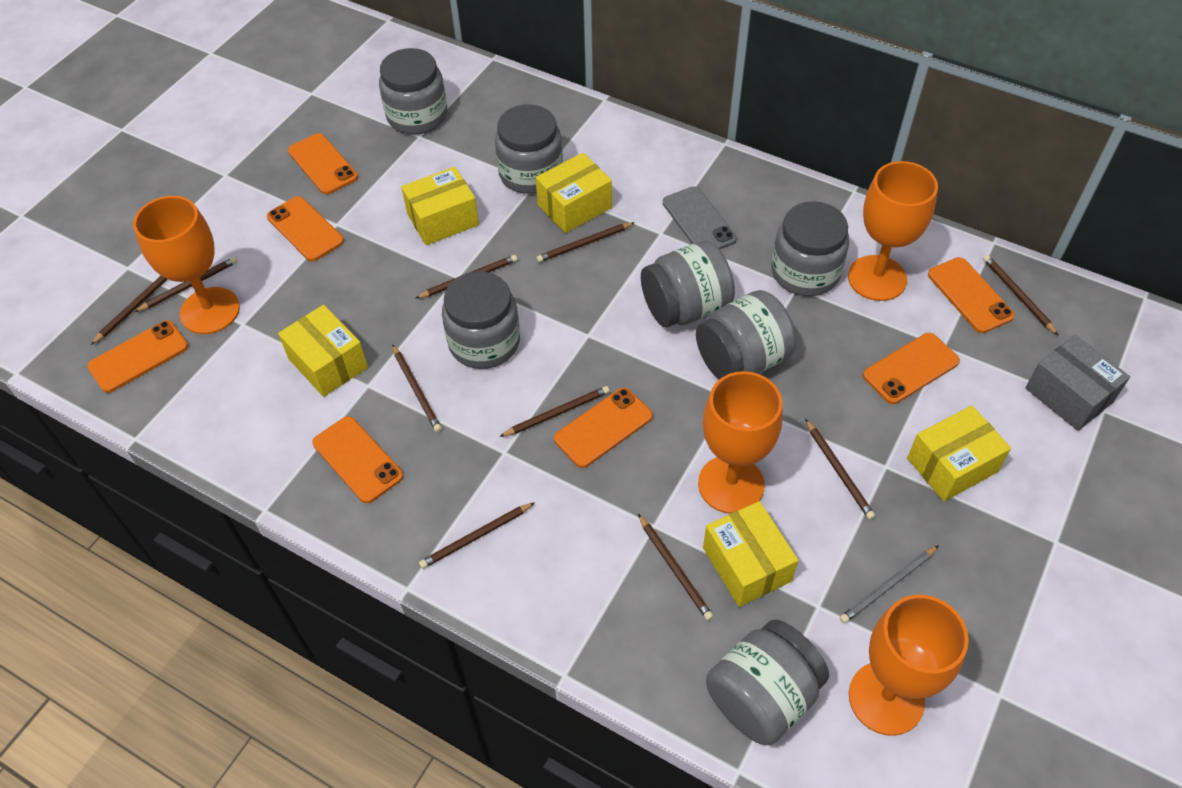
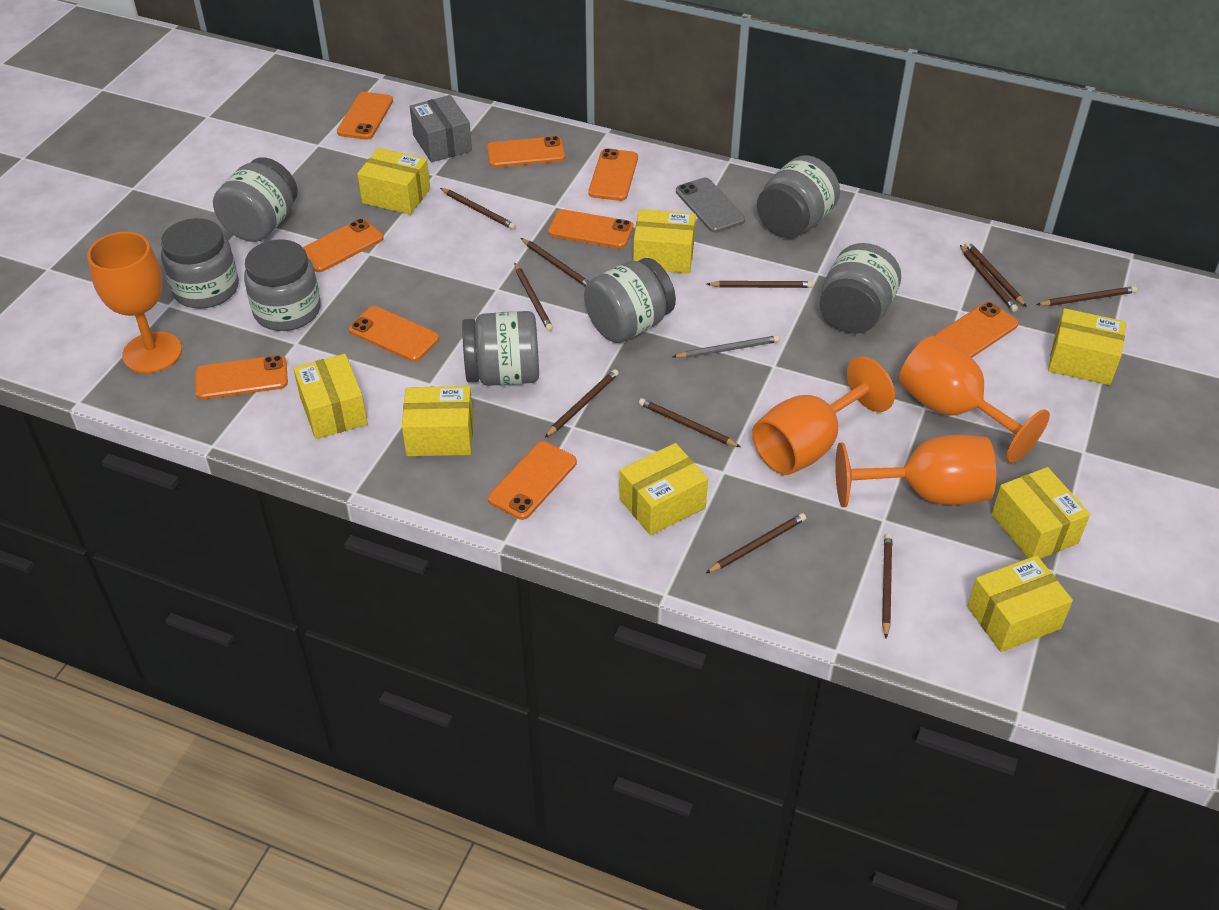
brown pencil: [91,276,168,345] [134,257,237,312] [392,344,442,432] [416,255,518,298] [419,502,535,569] [499,386,610,437] [536,222,635,262] [638,514,713,621] [805,419,875,520] [983,255,1058,335] = 10 -> [440,188,516,230] [515,263,553,331] [521,238,589,287] [545,369,619,437] [639,398,741,447] [706,513,806,573] [707,281,813,288] [882,533,892,638] [960,245,1018,312] [965,241,1027,307] [1036,286,1137,306] = 11
orange phone: [87,320,188,393] [267,196,344,261] [288,133,358,195] [312,416,403,503] [554,387,653,468] [863,333,960,404] [928,257,1015,333] = 7 -> [195,355,288,400] [303,219,384,272] [337,92,393,140] [349,306,439,362] [487,136,565,168] [488,441,577,520] [548,209,634,249] [588,148,638,201] [934,302,1019,358] = 9
yellow box: [278,305,368,397] [401,167,479,245] [536,153,612,233] [703,501,799,607] [907,405,1011,501] = 5 -> [293,354,368,439] [357,148,430,215] [402,386,473,456] [619,443,708,535] [633,209,696,274] [967,555,1073,652] [991,467,1090,559] [1048,308,1126,385] = 8

